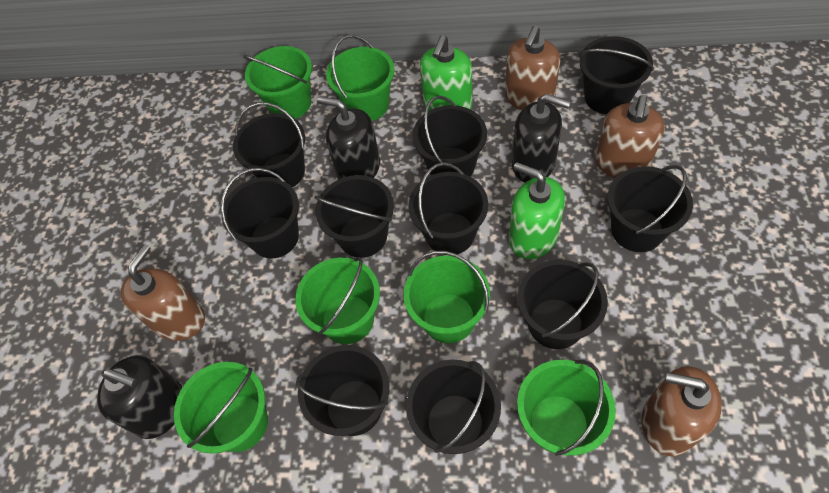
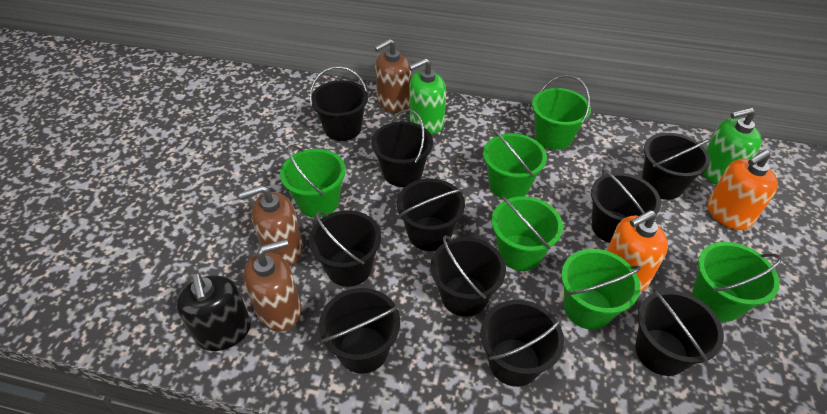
black soap dispenser: [97,355,182,439] [317,96,380,180] [512,94,571,183] = 3 -> [176,273,251,351] = 1
brown soap dispenser: [121,244,205,341] [505,26,560,110] [595,95,665,178] [642,366,722,457] = 4 -> [239,185,303,266] [243,239,301,332] [374,39,411,113] = 3
orange soap dispenser: none = 0 -> [607,210,668,292] [707,150,778,230] = 2

